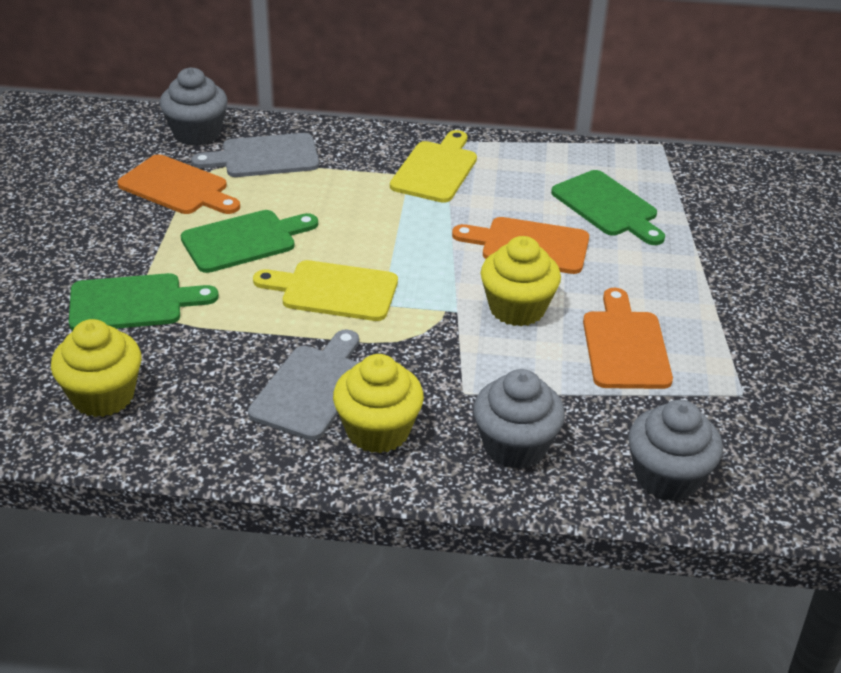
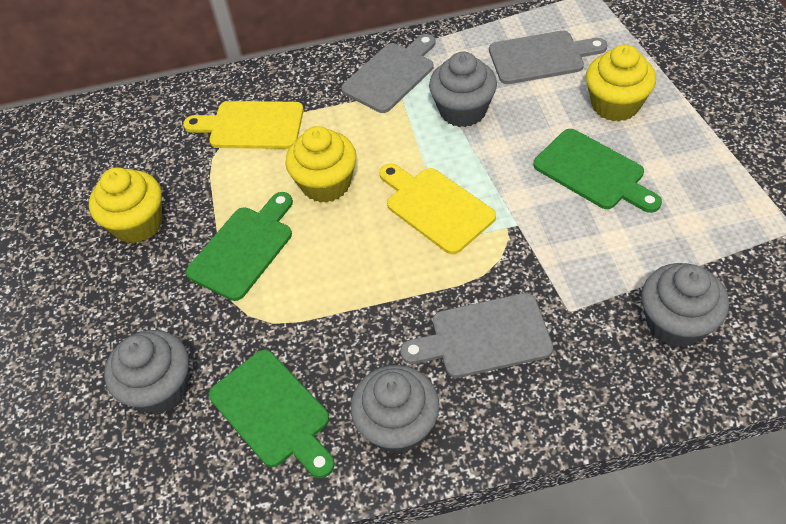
grey cupcake: [160,67,227,146] [473,369,565,469] [628,400,723,501] = 3 -> [104,330,189,414] [351,365,439,454] [429,52,497,127] [642,263,729,348] = 4
grey cutting board: [191,133,319,177] [248,329,360,440] = 2 -> [341,34,436,113] [400,293,553,378] [489,30,607,84] = 3
orange cutting board: [117,154,240,214] [452,217,589,274] [583,288,673,389] = 3 -> none = 0

